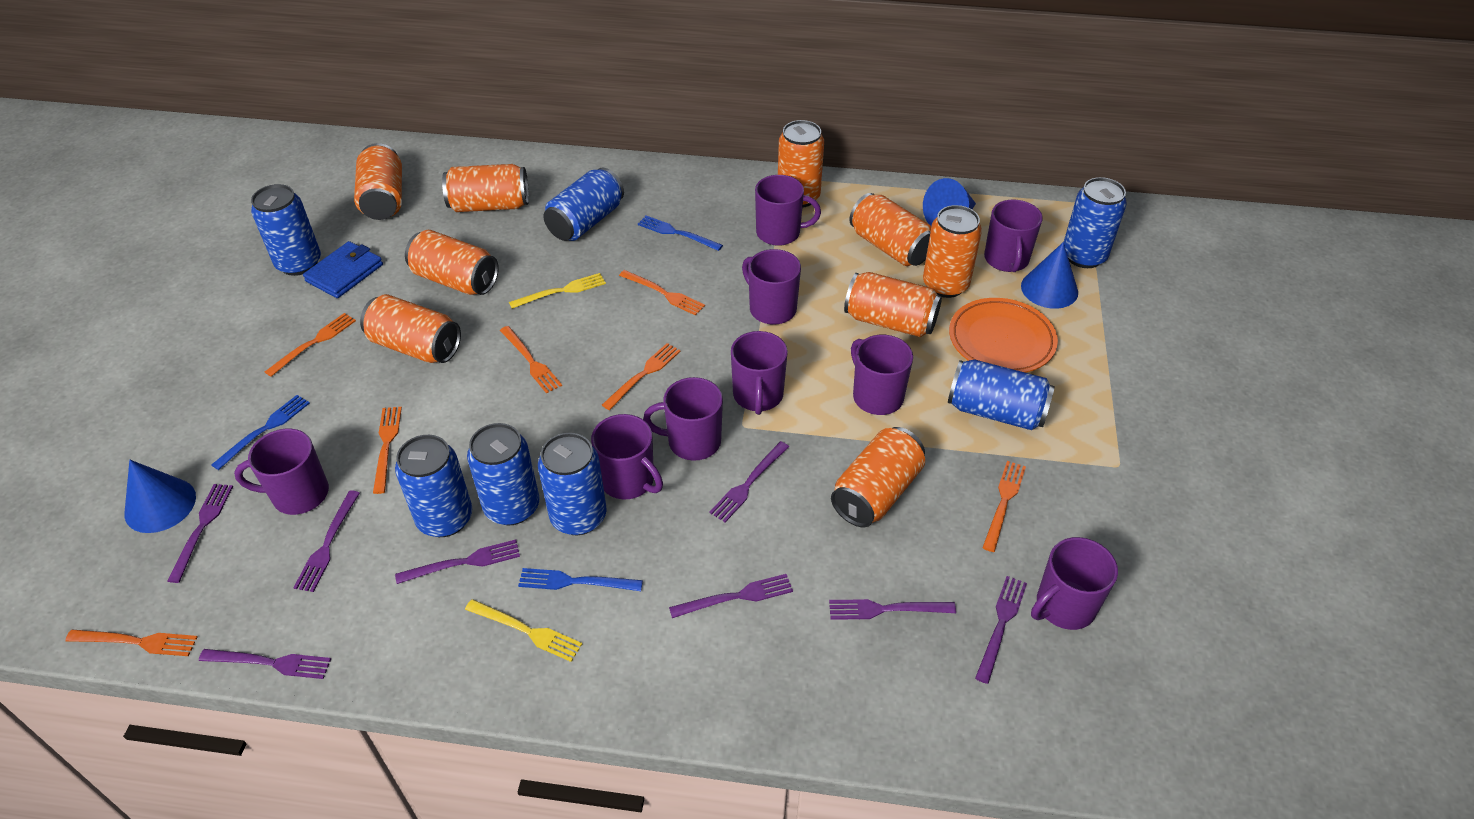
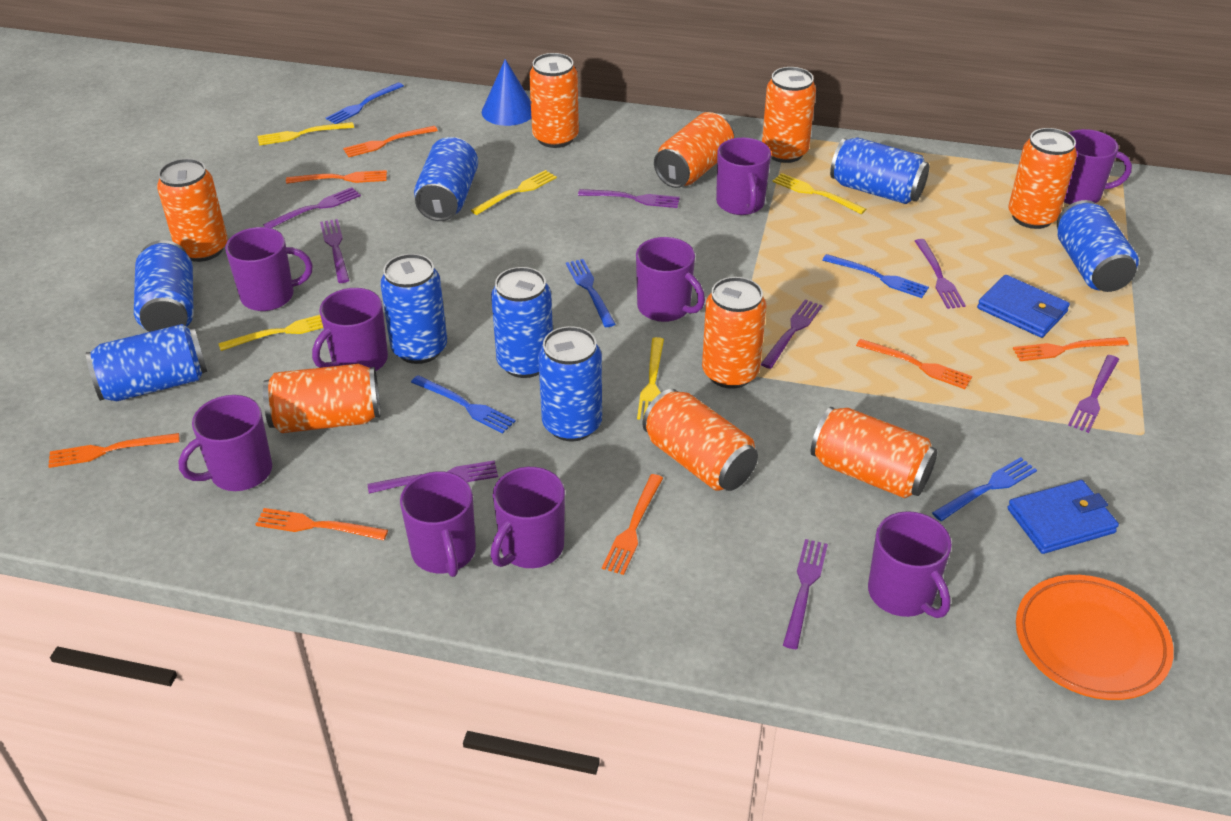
blue can: [251,184,321,276] [395,435,472,537] [467,423,540,525] [538,433,607,535] [543,168,624,241] [948,359,1055,430] [1064,177,1127,268] = 7 -> [86,324,207,401] [134,240,193,332] [380,254,447,364] [414,137,478,221] [491,267,553,378] [538,326,602,441] [830,137,929,204] [1057,200,1139,292] = 8
blue cone: [125,460,196,533] [923,178,976,226] [1021,242,1078,309] = 3 -> [482,59,531,126] = 1
blue fork: [211,395,310,470] [518,568,643,591] [638,216,723,251] = 3 -> [326,82,404,124] [411,375,516,433] [566,259,615,327] [822,254,929,298] [932,457,1037,521] = 5
blue wallet: [303,241,383,298] = 1 -> [977,275,1070,338] [1007,480,1119,554] = 2
yellow fork: [465,599,582,662] [509,273,606,309] = 2 -> [218,315,323,351] [258,122,354,146] [471,170,557,215] [637,337,664,419] [772,173,866,214] = 5

